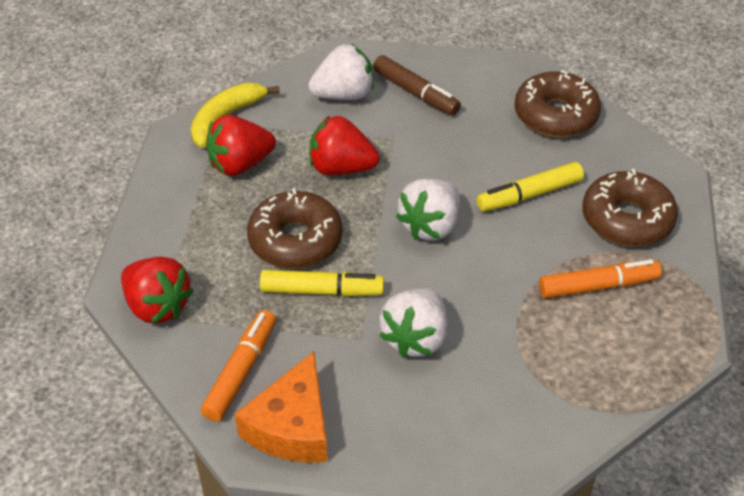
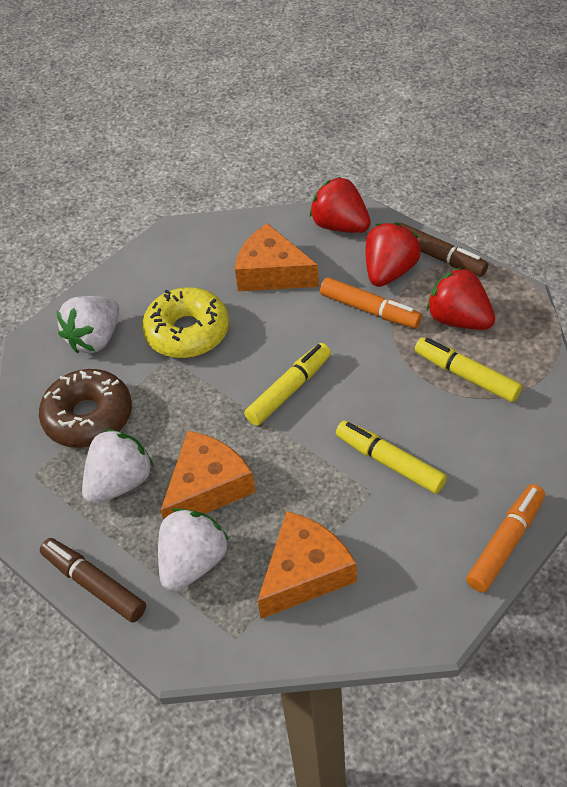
brown donut: [247,188,342,269] [514,70,601,137] [582,169,678,247] = 3 -> [39,369,132,448] = 1
brown marker: [373,55,461,115] = 1 -> [40,538,146,622] [399,223,488,276] = 2
orange cheese: [235,351,328,463] = 1 -> [160,431,255,520] [235,223,319,291] [257,511,357,619] = 3
yellow banana: [191,83,280,148] = 1 -> none = 0
yellow donut: none = 0 -> [142,287,229,358] = 1
yellow marker: [260,270,384,296] [476,162,584,212] = 2 -> [244,343,331,426] [336,420,447,494] [415,337,522,403] = 3

